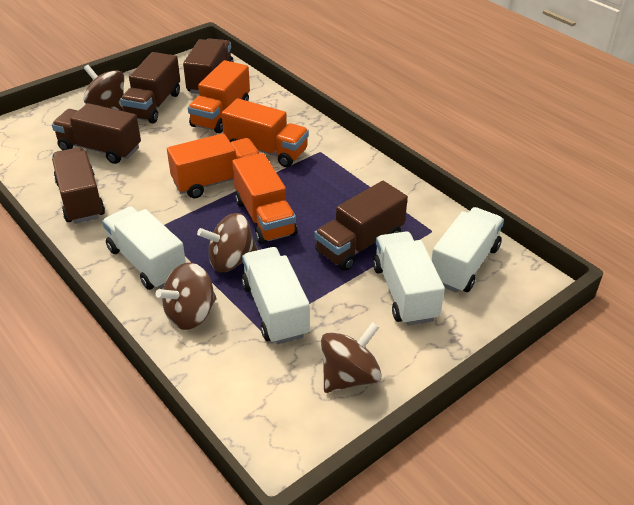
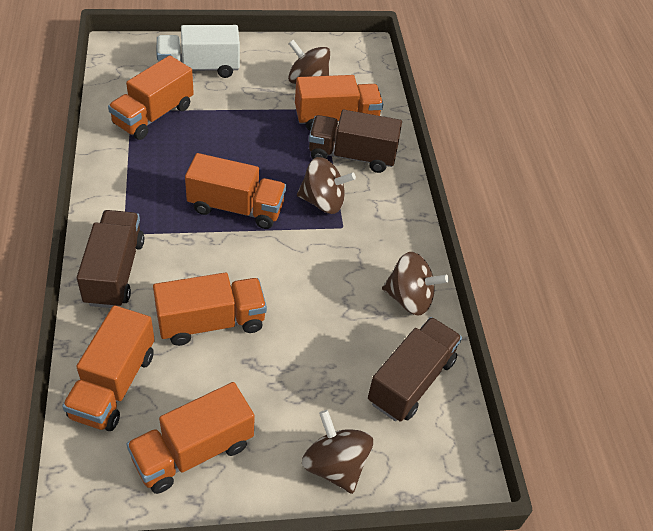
brown truck: [52,103,141,164] [52,147,105,224] [120,52,180,123] [183,38,234,94] [314,181,408,271] = 5 -> [77,210,144,308] [309,110,402,173] [368,317,462,422] = 3
orange truck: [167,133,260,198] [188,60,250,133] [222,98,309,167] [232,153,297,244] = 4 -> [62,305,155,431] [108,55,194,140] [127,382,255,494] [153,273,267,346] [185,153,286,229] [295,75,383,131] = 6
white truck: [102,207,186,290] [241,247,310,344] [373,232,445,326] [431,207,504,293] = 4 -> [157,25,240,78] = 1

